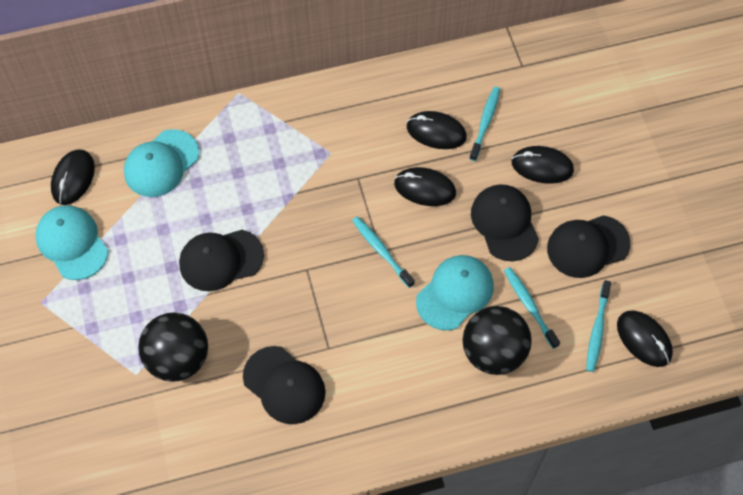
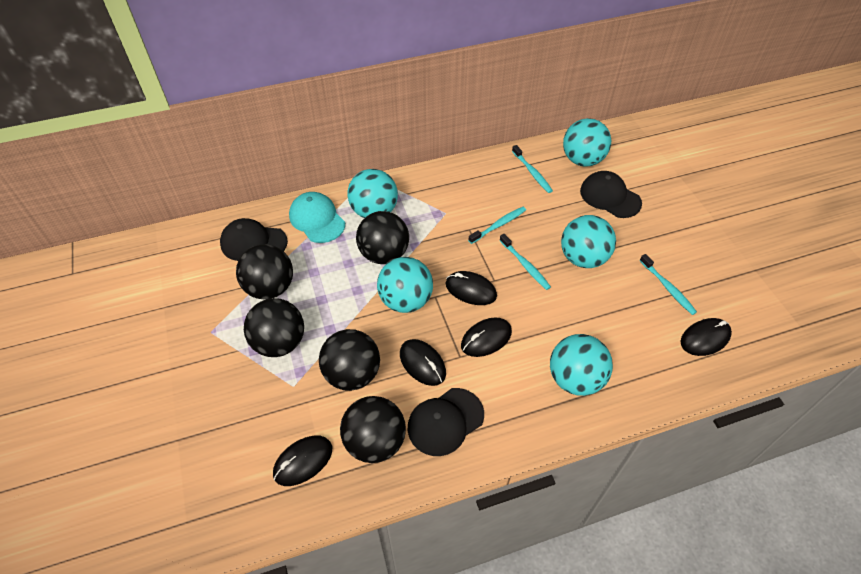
black ball: [138,312,208,382] [462,306,532,375] = 2 -> [236,244,293,300] [244,298,304,357] [319,329,380,391] [340,396,406,463] [356,211,409,264] = 5
black cap: [179,230,264,291] [243,346,326,424] [471,184,539,261] [547,215,631,278] = 4 -> [220,218,288,261] [408,388,484,456] [580,171,642,218] = 3
turquoise ball: none = 0 -> [347,169,398,218] [377,257,433,313] [550,334,613,396] [561,215,616,268] [563,118,611,167] = 5
turquoise cap: [35,205,108,280] [124,129,199,197] [416,255,494,330] = 3 -> [289,192,345,243] = 1

